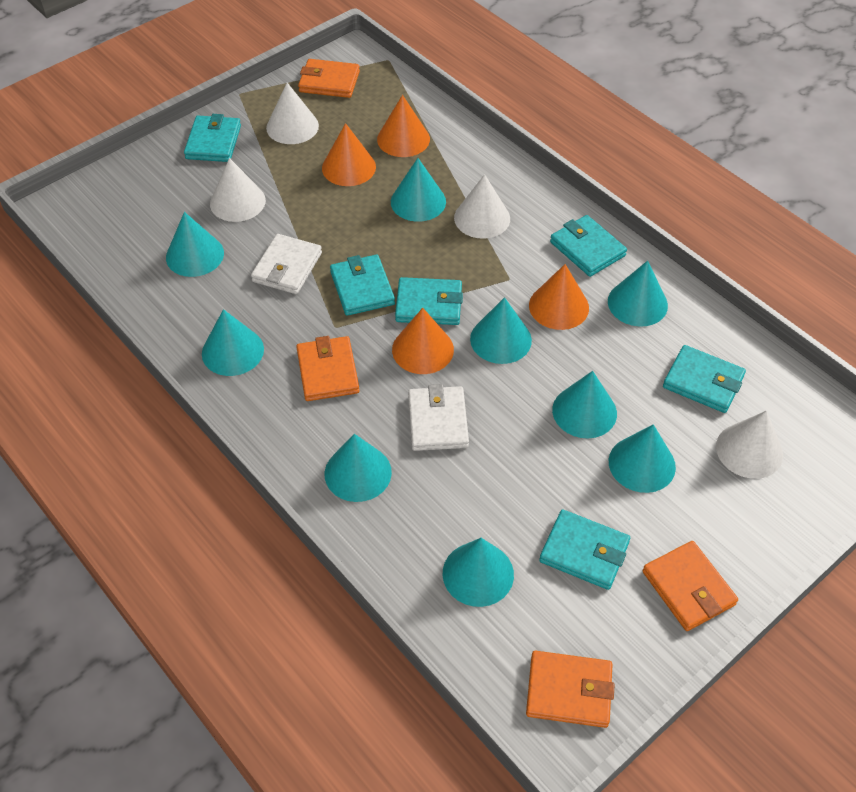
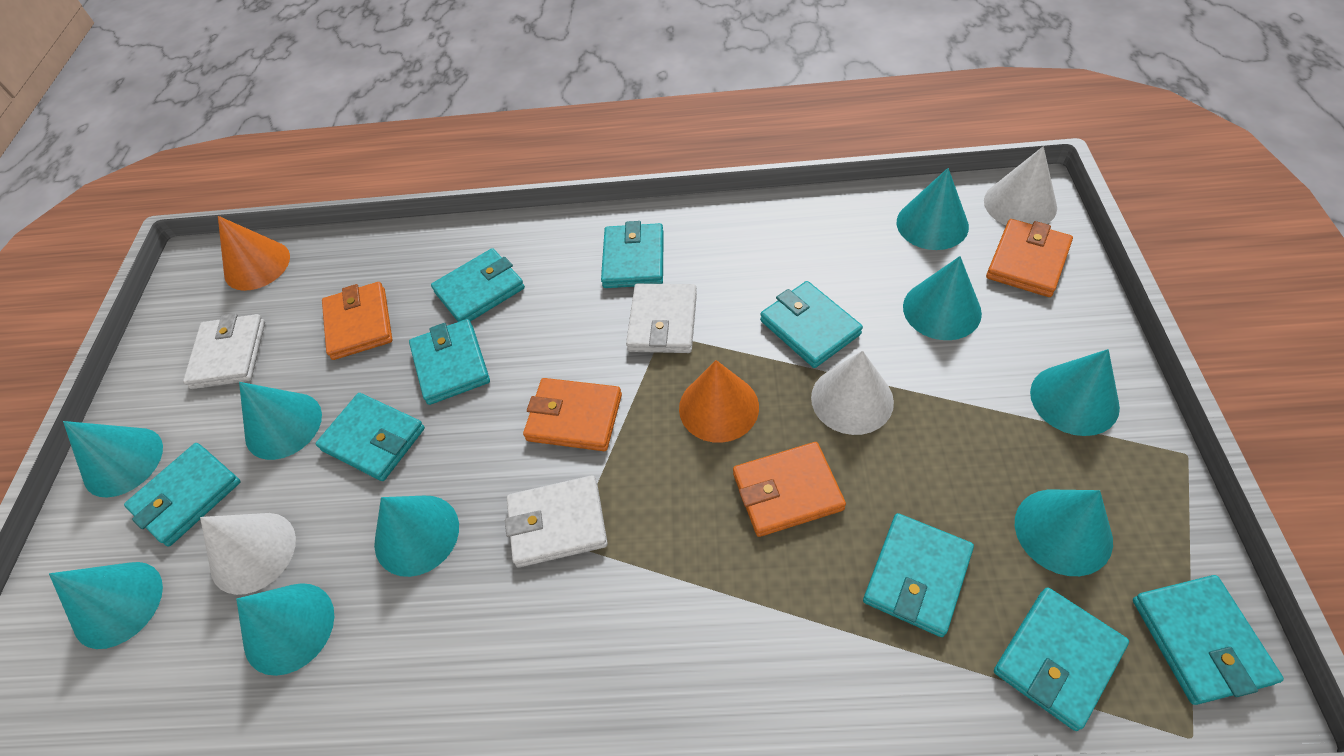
orange cone: [322,123,376,186] [377,95,430,157] [392,308,454,374] [529,264,589,330] = 4 -> [218,216,290,291] [679,360,759,443] = 2
turquoise wallet: [184,114,241,162] [330,255,395,316] [395,277,463,325] [539,509,630,590] [550,215,627,277] [663,345,746,413] = 6 -> [124,443,241,546] [316,393,425,481] [409,319,490,405] [431,248,525,322] [601,221,664,288] [760,281,863,368] [863,513,974,637] [994,587,1129,731] [1133,575,1284,705] = 9
white cone: [210,158,266,222] [266,83,319,144] [454,174,510,239] [716,411,783,479] = 4 -> [200,513,296,595] [811,351,894,435] [984,146,1057,225] = 3
white wallet: [251,234,322,294] [408,384,469,451] = 2 -> [183,313,265,389] [505,475,608,567] [626,284,697,353] = 3

